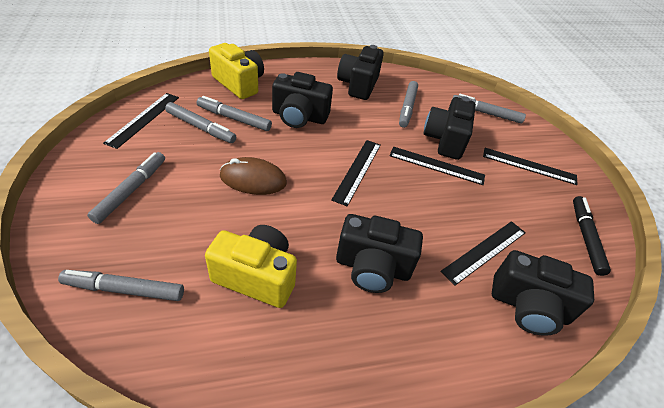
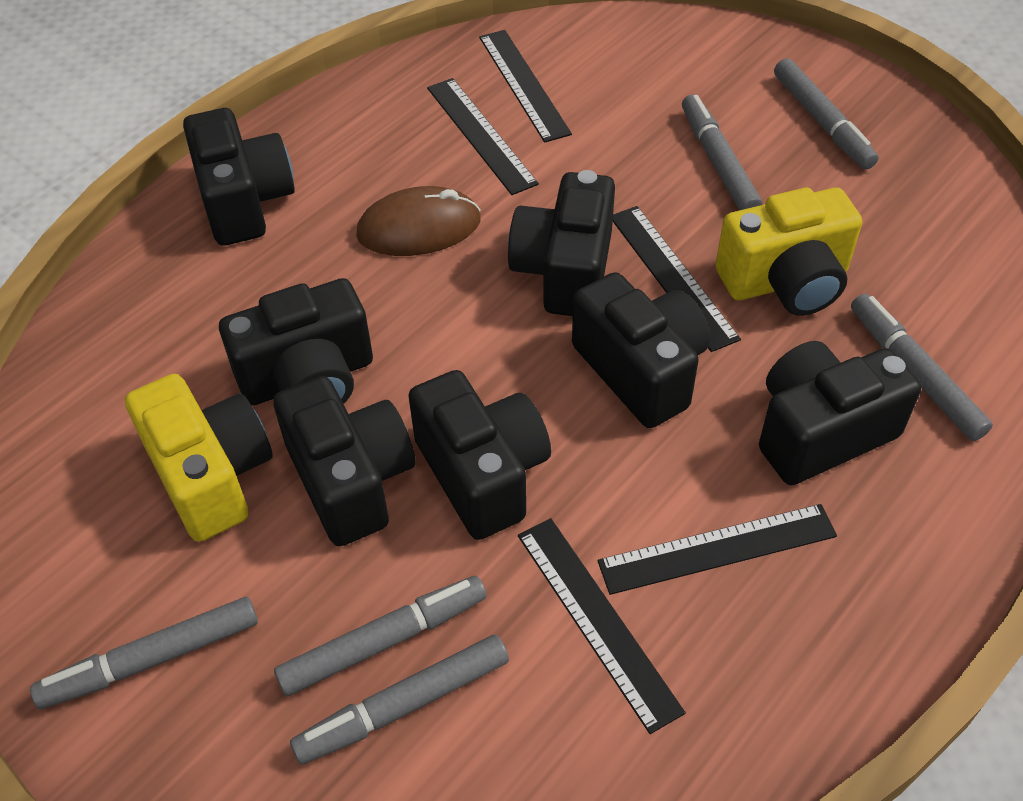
black camera: [272,72,333,128] [336,214,423,293] [337,45,384,100] [423,96,476,160] [492,250,594,336] = 5 -> [183,108,295,246] [219,278,373,405] [273,376,416,546] [408,370,551,540] [508,170,615,316] [572,272,710,428] [759,341,921,485] = 7
black marker: [573,196,611,276] = 1 -> none = 0

